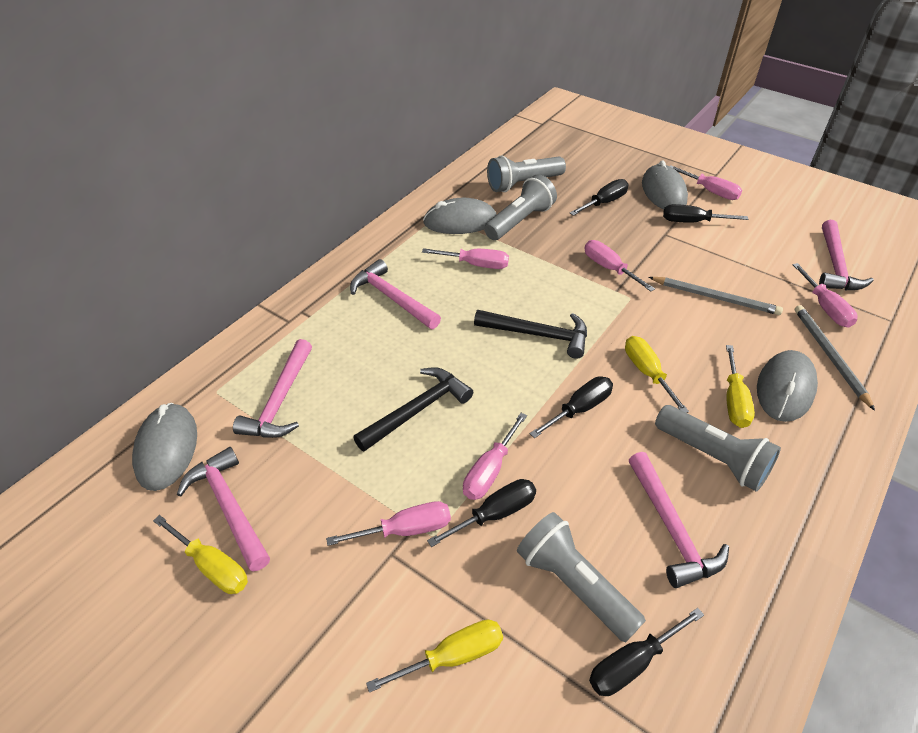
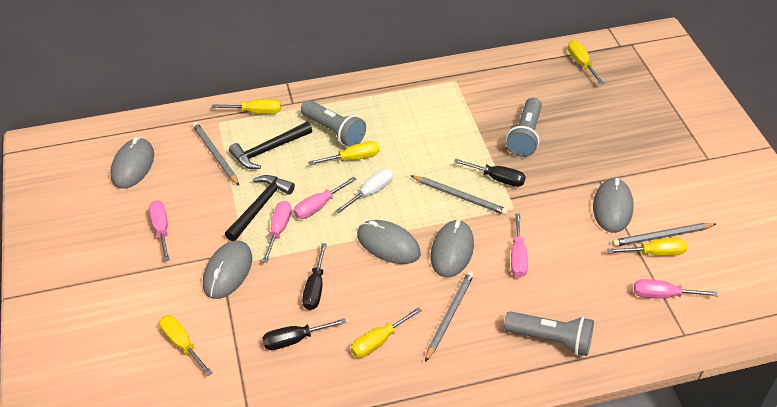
black screwdriver: [427,479,536,547] [530,376,613,438] [570,179,629,216] [589,608,704,696] [663,204,748,223] = 5 -> [262,318,346,350] [302,243,327,310] [454,159,526,187] = 3
grey flashlight: [484,174,557,240] [487,155,566,192] [517,512,646,643] [655,405,781,492] = 4 -> [301,100,366,147] [504,311,594,356] [506,97,542,157] = 3
grey mouse: [132,403,197,491] [423,198,497,234] [642,160,688,210] [757,350,818,422] = 4 -> [111,137,154,189] [203,240,252,299] [357,220,421,264] [431,220,474,278] [593,178,634,233] = 5
grey pencil: [649,277,783,315] [795,305,875,411] = 2 -> [192,122,239,186] [410,175,508,215] [425,271,474,362] [612,223,716,247] = 4
pink hammer: [177,447,270,571] [233,339,312,438] [350,259,441,329] [629,452,729,588] [819,220,874,290] = 5 -> none = 0
pink screwdriver: [326,501,451,546] [422,248,509,269] [463,413,527,500] [584,240,655,291] [670,165,742,200] [792,263,858,328] = 6 -> [149,200,170,261] [262,201,292,263] [294,176,357,219] [511,213,528,278] [634,279,718,299] = 5
white screwdriver: none = 0 -> [335,169,393,214] = 1
yellow screwdriver: [153,515,248,594] [366,619,503,693] [625,336,689,413] [726,345,755,428] = 4 -> [159,315,213,376] [212,99,281,114] [308,141,379,165] [351,307,422,358] [568,40,604,85] [607,238,687,256] = 6

